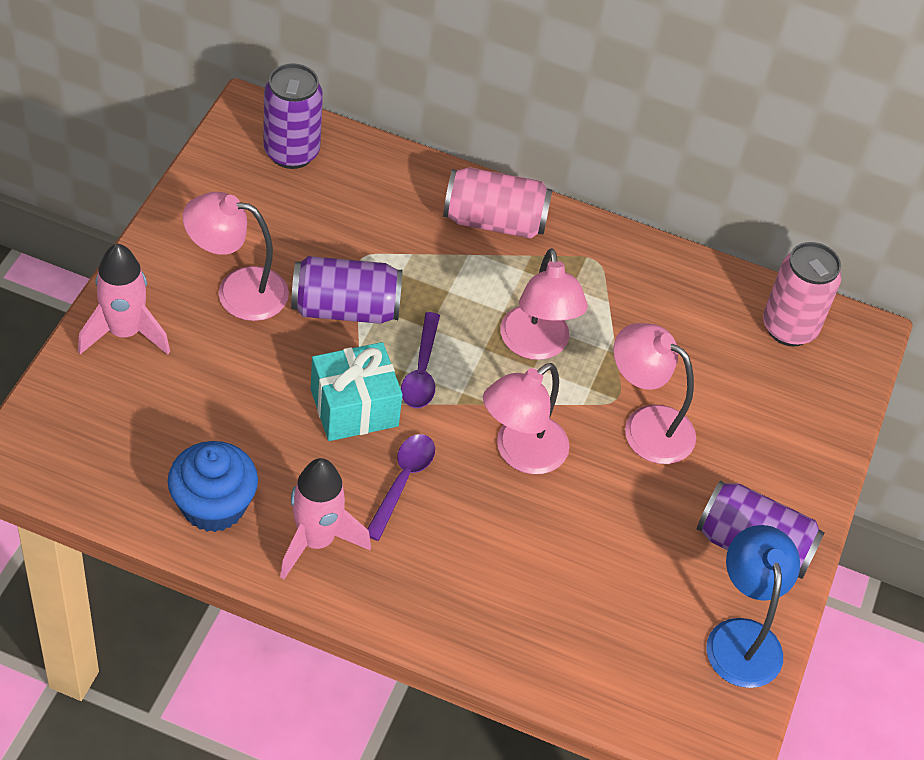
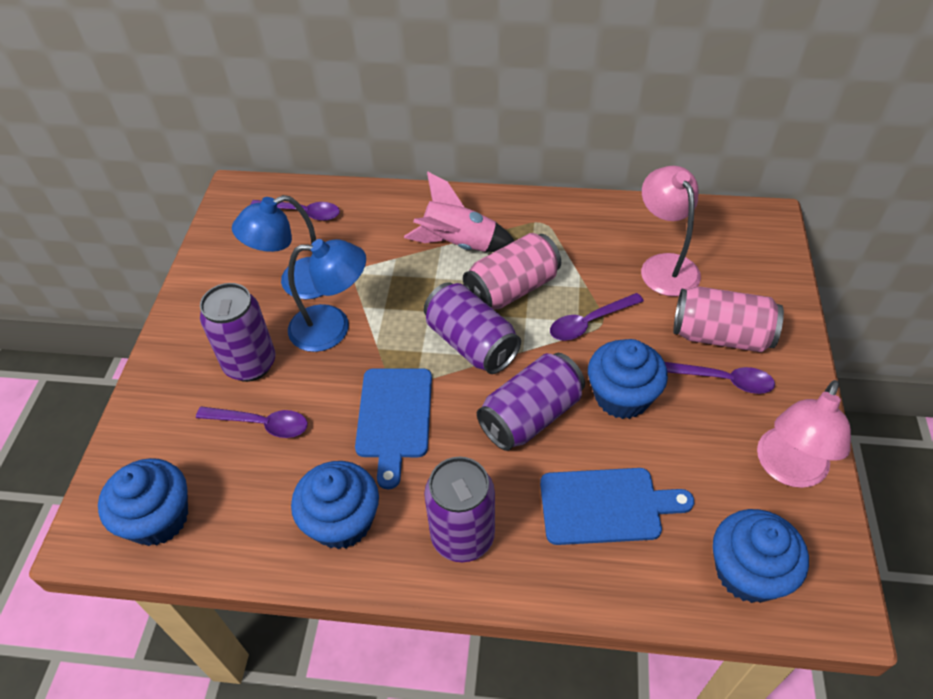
blue cupcake: [168,441,258,532] = 1 -> [98,458,188,546] [291,461,379,549] [588,339,668,419] [713,509,809,603] = 4
blue cutting board: none = 0 -> [355,368,432,489] [540,468,694,545] = 2
blue lamp: [706,525,800,688] = 1 -> [232,195,323,299] [288,239,366,352] = 2
pink lamp: [183,192,289,321] [483,363,570,474] [500,248,588,360] [613,323,696,464] = 4 -> [641,166,701,296] [757,380,851,488] = 2
pink rocket: [78,244,170,354] [280,458,371,579] = 2 -> [404,171,514,252] = 1
purple can: [263,63,323,169] [291,256,403,324] [696,480,825,579] = 3 -> [200,283,275,382] [424,282,521,374] [424,457,495,562] [477,353,585,451] = 4
purple spoon: [367,434,435,541] [401,312,440,408] = 2 -> [196,406,308,438] [250,200,340,221] [550,293,644,340] [665,362,775,394] = 4
turquoise gift: [311,342,403,441] = 1 -> none = 0

